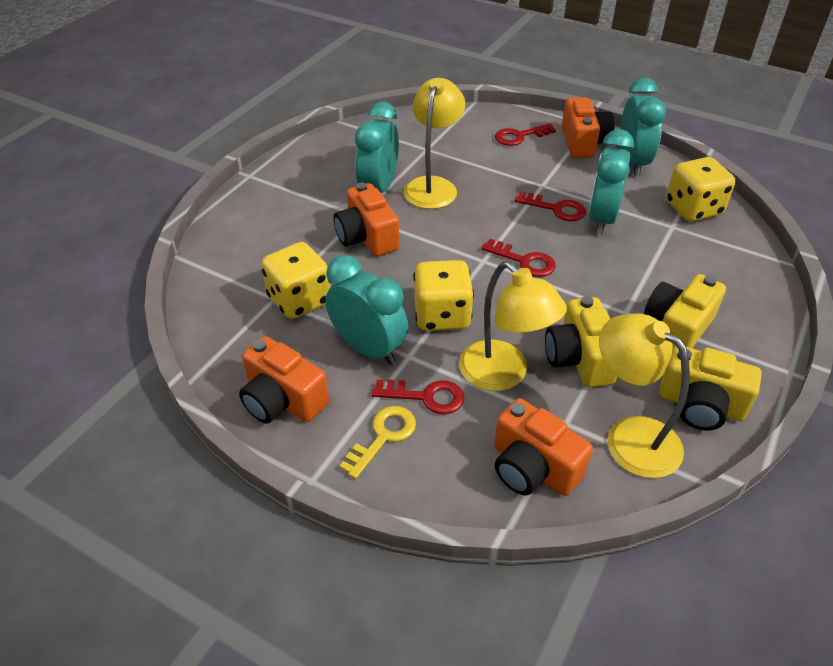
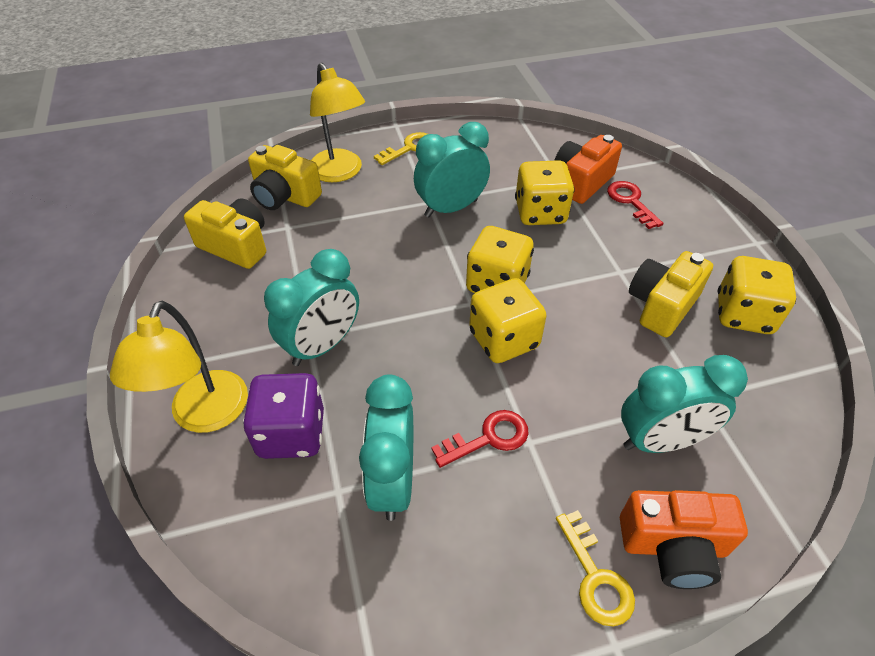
orange camera: [239,336,329,424] [334,183,399,256] [494,398,593,496] [562,97,615,158] = 4 -> [554,135,622,204] [620,490,748,589] = 2
purple dice: none = 0 -> [243,373,324,459] = 1
red key: [372,380,465,414] [481,239,556,277] [495,123,556,146] [515,192,586,221] = 4 -> [431,410,529,468] [607,181,664,229] = 2
yellow dice: [261,242,331,319] [413,260,474,331] [666,157,735,222] = 3 -> [466,226,534,293] [469,278,547,363] [515,160,575,225] [718,256,796,334] = 4
yellow key: [339,406,416,479] = 1 -> [374,132,427,165] [556,510,635,627] = 2
yellow lamp: [403,78,465,209] [459,261,567,391] [599,314,690,478] = 3 -> [110,301,248,433] [310,63,365,182] = 2

